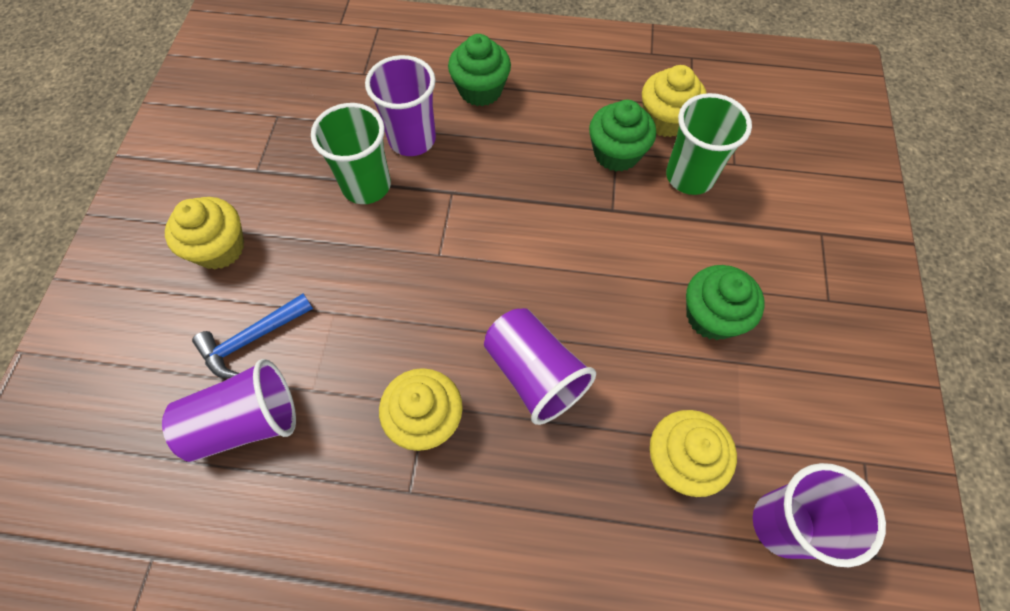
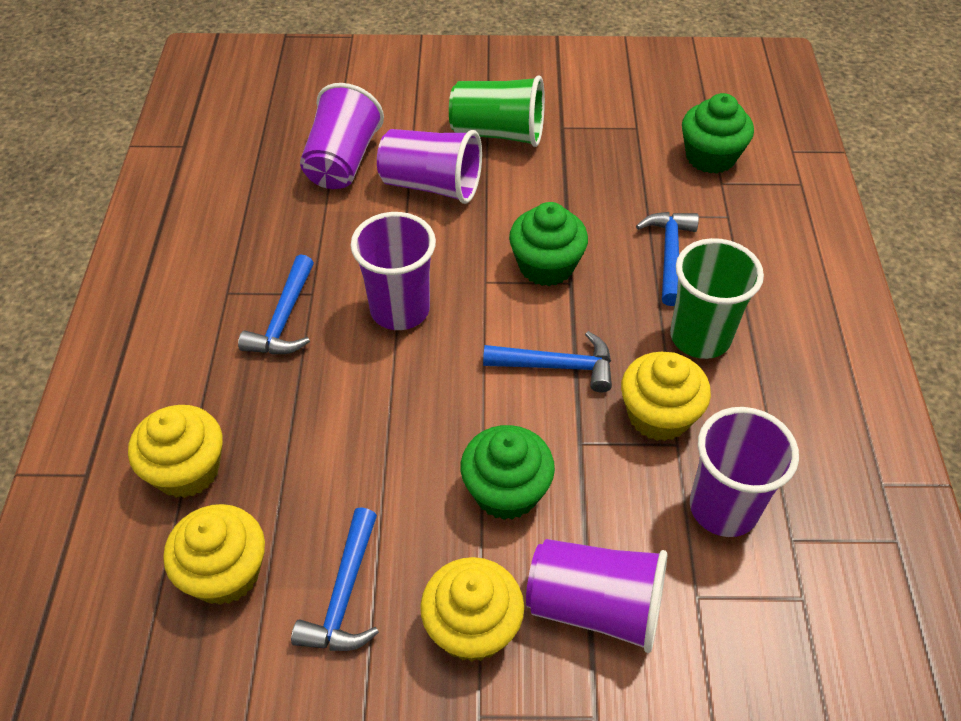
blue hammer: [192,294,313,379] = 1 -> [238,254,314,354] [291,507,379,651] [483,331,612,392] [636,212,699,306] = 4
purple cup: [162,359,296,462] [365,55,436,156] [484,308,596,425] [753,463,886,567] = 4 -> [300,83,384,189] [351,212,436,330] [377,129,482,204] [526,539,667,653] [690,407,799,537] = 5

